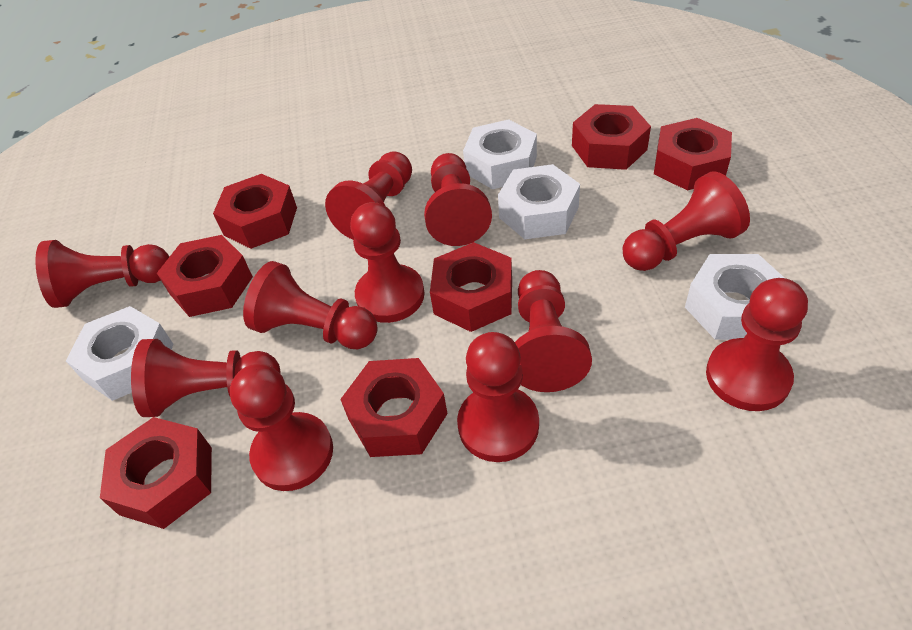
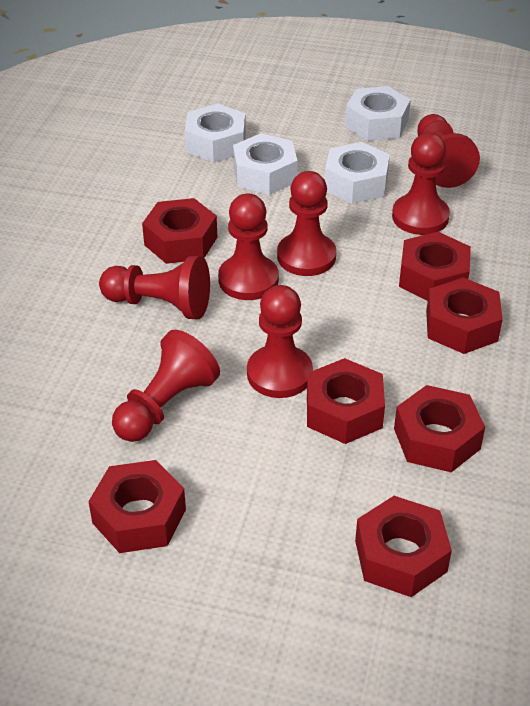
red pawn: [35,240,169,308] [131,339,281,417] [230,364,333,491] [243,261,378,349] [325,151,412,240] [350,202,425,323] [424,153,492,246] [457,332,539,462] [515,270,592,392] [623,171,750,271] [706,278,808,411] = 11 -> [99,256,210,319] [112,330,220,442] [218,193,279,300] [247,285,313,398] [277,171,336,276] [392,133,450,235] [417,114,480,188] = 7

